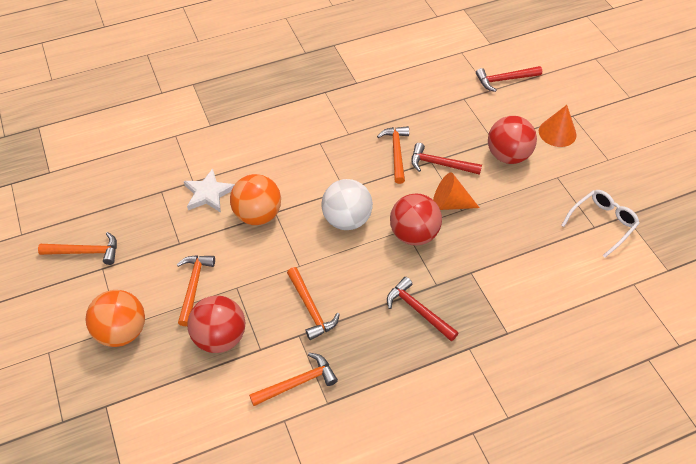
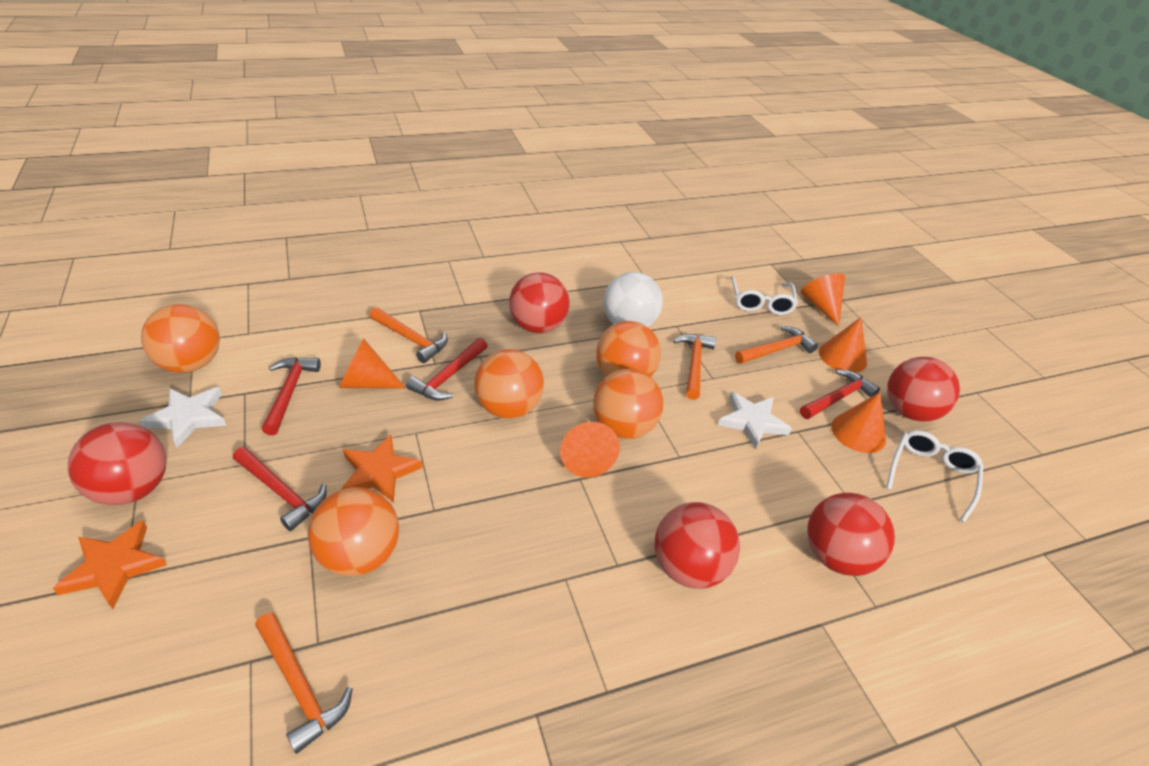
orange ball: [85,290,145,347] [230,174,281,225] = 2 -> [141,304,220,373] [308,487,399,576] [474,349,544,419] [593,369,663,439] [596,321,661,377] = 5
orange cone: [433,172,480,210] [539,105,577,147] = 2 -> [339,339,405,388] [560,422,620,477] [801,273,845,326] [819,317,867,373] [831,392,886,453] = 5
orange hammer: [38,232,117,265] [177,255,215,326] [249,353,338,406] [287,267,340,340] [377,126,409,184] = 5 -> [255,612,353,754] [369,307,448,363] [673,334,716,400] [735,326,818,364] = 4
orange star: none = 0 -> [53,520,167,609] [341,435,423,503] = 2
red ball: [187,296,245,353] [390,194,442,246] [488,116,537,164] = 3 -> [68,422,167,505] [509,272,569,333] [655,502,740,589] [807,493,895,576] [887,357,960,422] = 5
red hammer: [387,277,458,341] [411,143,482,175] [476,66,542,92] = 3 -> [233,447,327,531] [262,357,321,435] [406,338,487,401] [800,370,880,419] = 4
white glasses: [561,190,640,258] = 1 -> [731,276,798,315] [886,430,983,523] = 2
white star: [184,169,235,213] = 1 -> [139,387,226,448] [718,392,792,449] = 2

